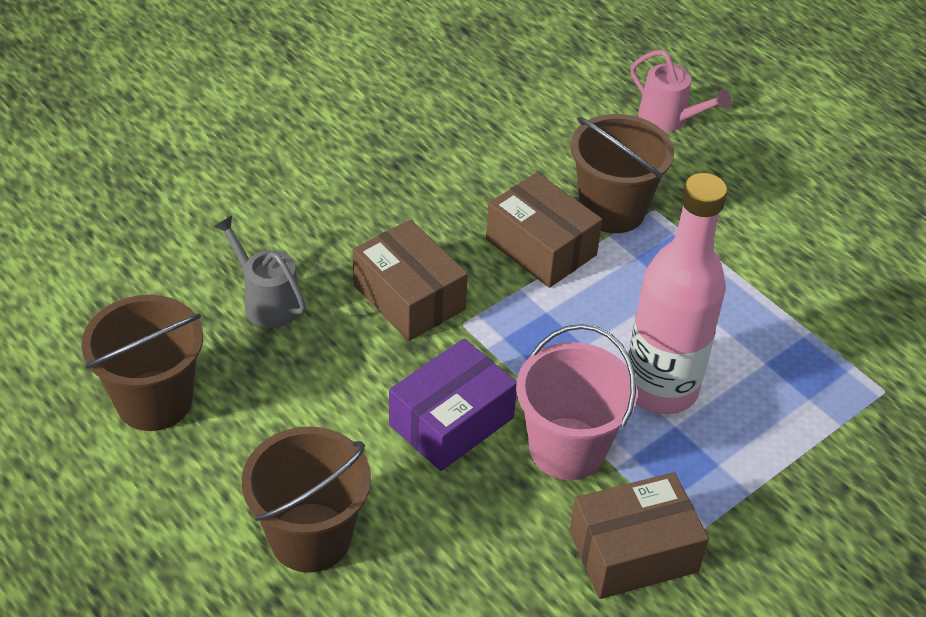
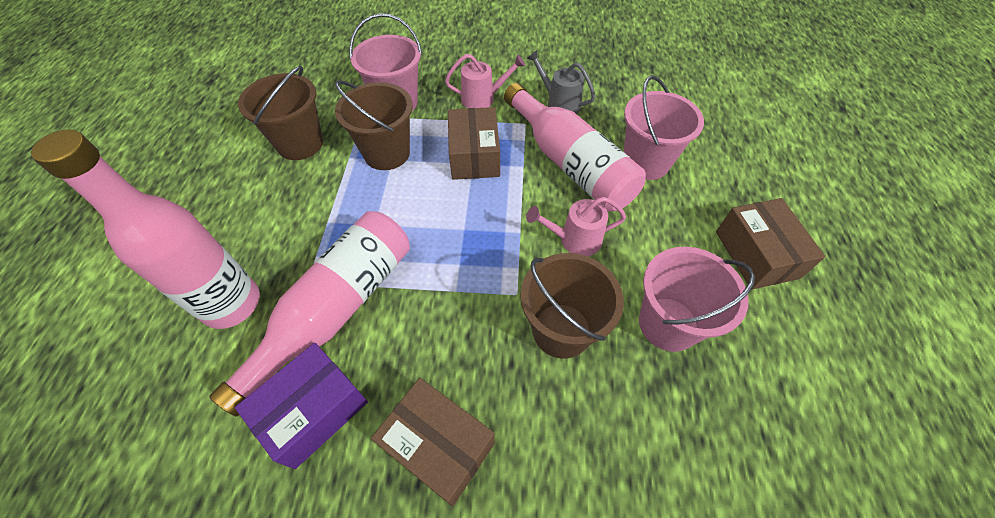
pink bottle: [628,173,727,414] = 1 -> [31,129,260,329] [209,211,410,417] [504,83,646,212] = 3
pink bucket: [516,324,637,480] = 1 -> [349,13,422,111] [624,75,704,180] [639,247,755,352] = 3
pink watering can: [631,50,731,132] = 1 -> [445,54,525,108] [526,197,626,256] = 2

